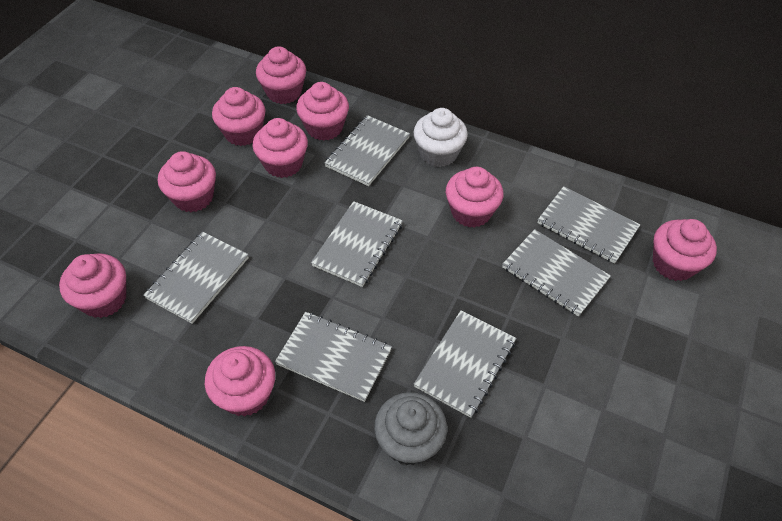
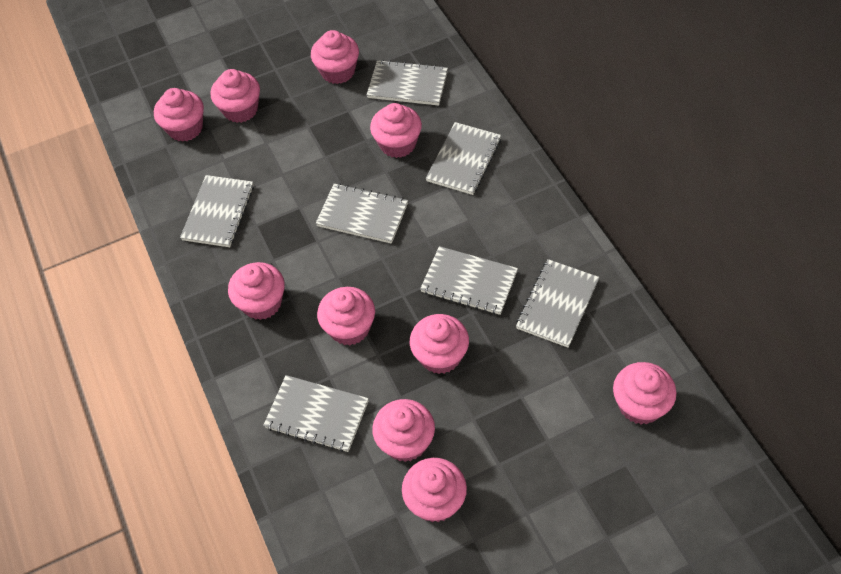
grey cupcake: [374,392,447,465] = 1 -> none = 0
pink cupcake: [59,253,126,318] [158,151,216,212] [205,346,275,417] [212,87,266,146] [253,118,308,178] [256,46,306,104] [296,82,349,141] [446,167,503,228] [653,219,717,281] = 9 -> [154,88,204,142] [211,69,260,123] [228,262,285,320] [311,30,359,84] [317,287,375,346] [370,103,422,158] [372,399,435,462] [402,458,467,522] [410,314,469,374] [613,362,677,425] = 10
white cupcake: [414,108,468,167] = 1 -> none = 0

